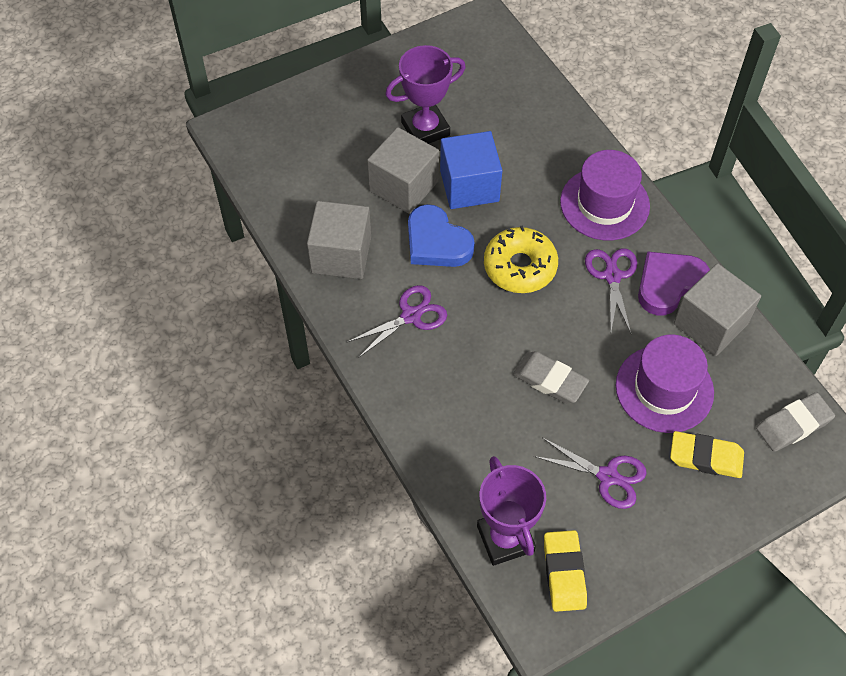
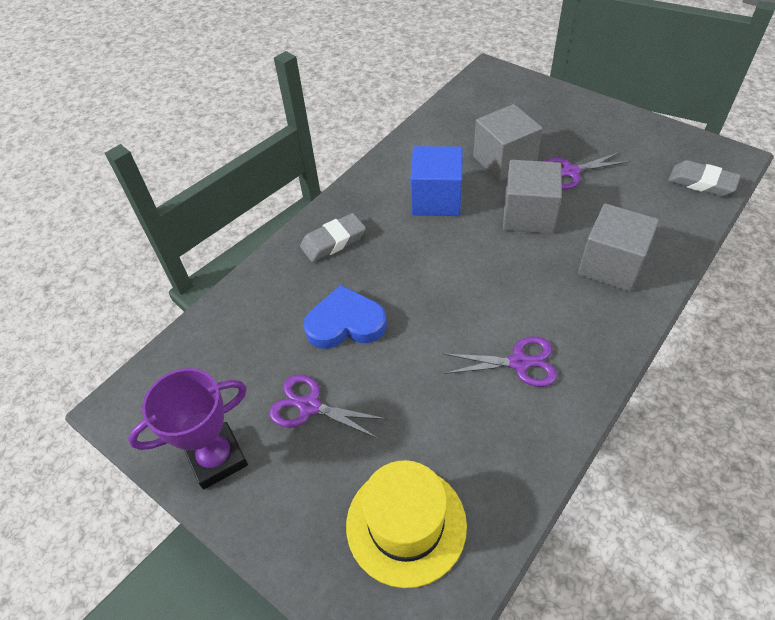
purple hat: [560,150,650,240] [616,335,714,433] = 2 -> none = 0
purple heart: [638,252,710,315] = 1 -> none = 0
purple trophy: [385,45,466,144] [477,456,546,566] = 2 -> [128,368,248,489] = 1
yellow donut: [484,225,558,293] = 1 -> none = 0
yellow eraser: [544,530,587,612] [670,431,744,478] = 2 -> none = 0
yellow hat: none = 0 -> [346,460,467,588] = 1

